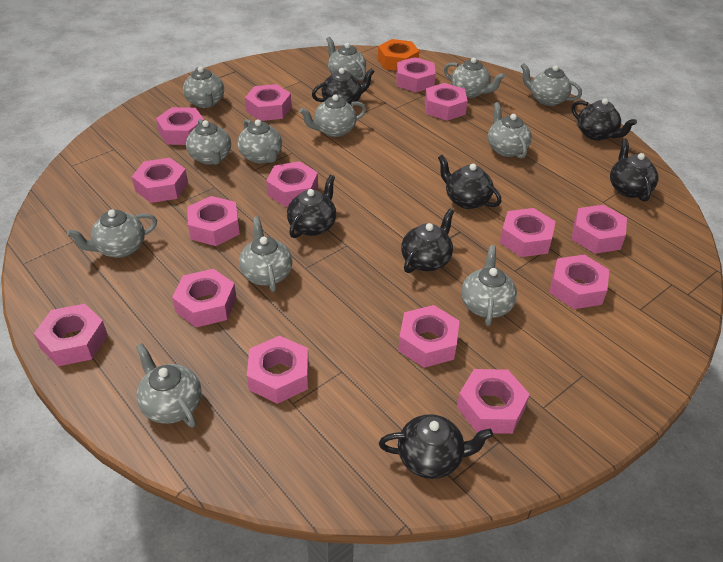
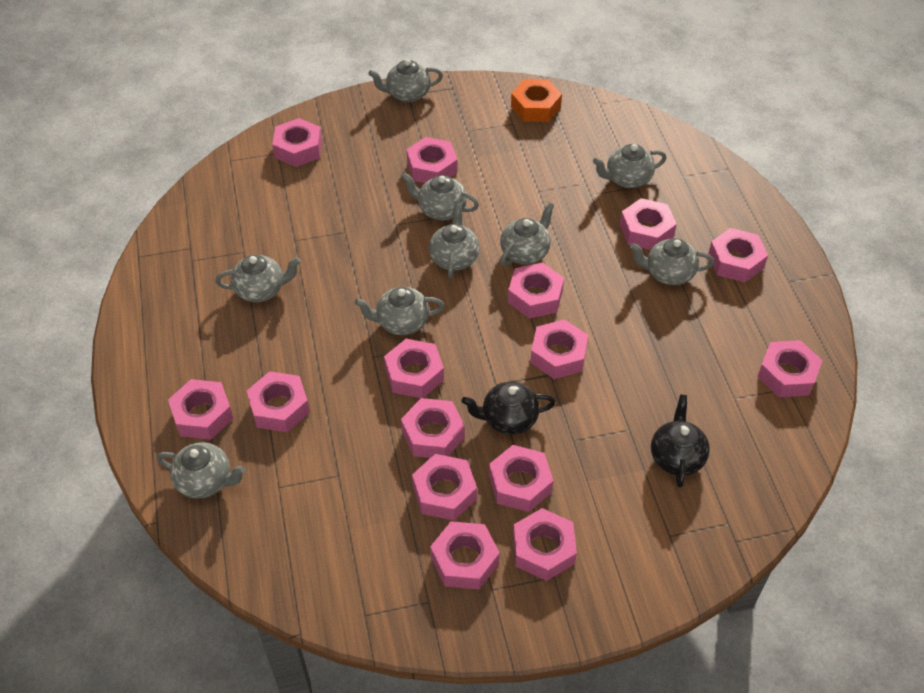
black teapot: [287,175,336,238] [312,68,375,106] [379,414,493,479] [401,208,454,273] [438,155,502,209] [572,98,637,141] [610,139,659,202] = 7 -> [462,382,556,435] [651,394,710,488] = 2
grey teapot: [67,209,157,258] [136,343,201,428] [183,66,224,108] [186,119,231,165] [237,119,282,164] [239,217,293,292] [299,94,366,137] [326,37,366,81] [444,57,505,98] [461,245,517,326] [488,102,532,159] [521,63,582,106] = 12 -> [156,442,246,499] [215,255,301,302] [355,287,444,335] [368,59,443,102] [401,172,479,220] [429,202,480,278] [500,202,554,266] [593,144,667,188] [630,238,714,285] = 9

